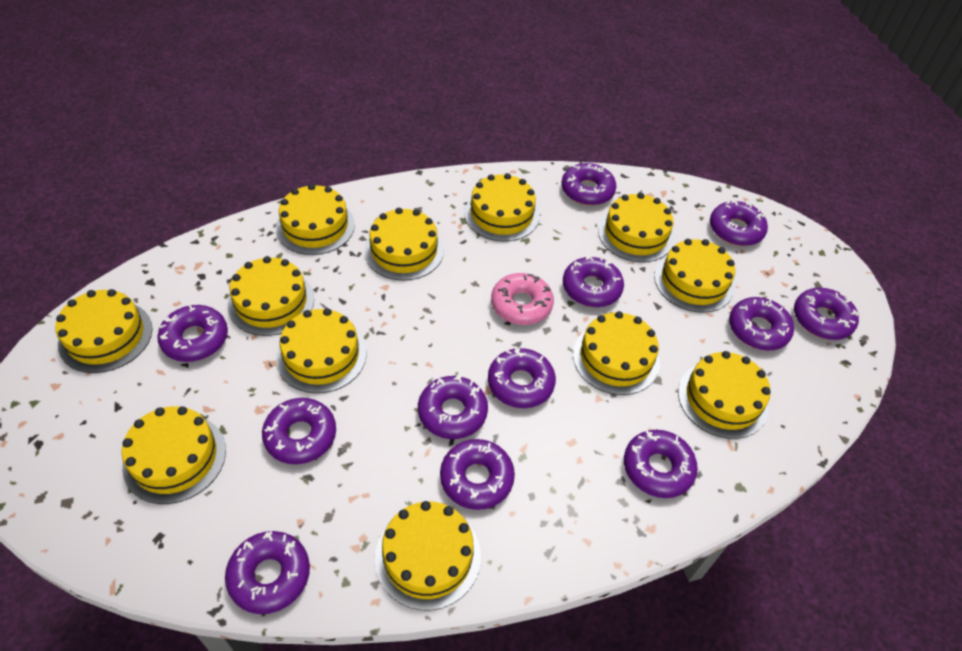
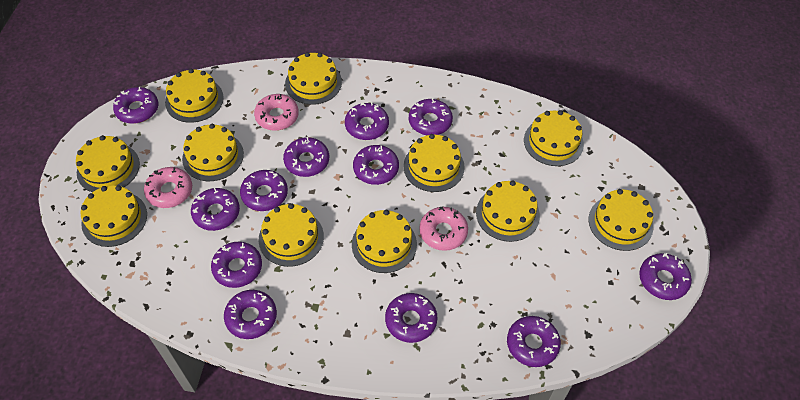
pink donut: [491,273,554,325] = 1 -> [144,167,192,208] [254,94,299,131] [419,206,468,251] = 3
yellow cake: [55,289,153,373] [122,406,226,504] [228,256,314,336] [276,184,355,255] [276,308,366,393] [364,208,444,280] [375,501,481,610] [464,173,540,242] [573,311,660,395] [598,193,674,262] [654,239,735,313] [678,351,771,439] = 12 -> [76,135,140,192] [80,185,147,247] [165,69,224,123] [182,124,244,181] [259,203,324,267] [285,52,342,105] [352,210,417,273] [403,134,465,192] [476,180,540,242] [524,110,584,166] [589,189,653,251] = 11

